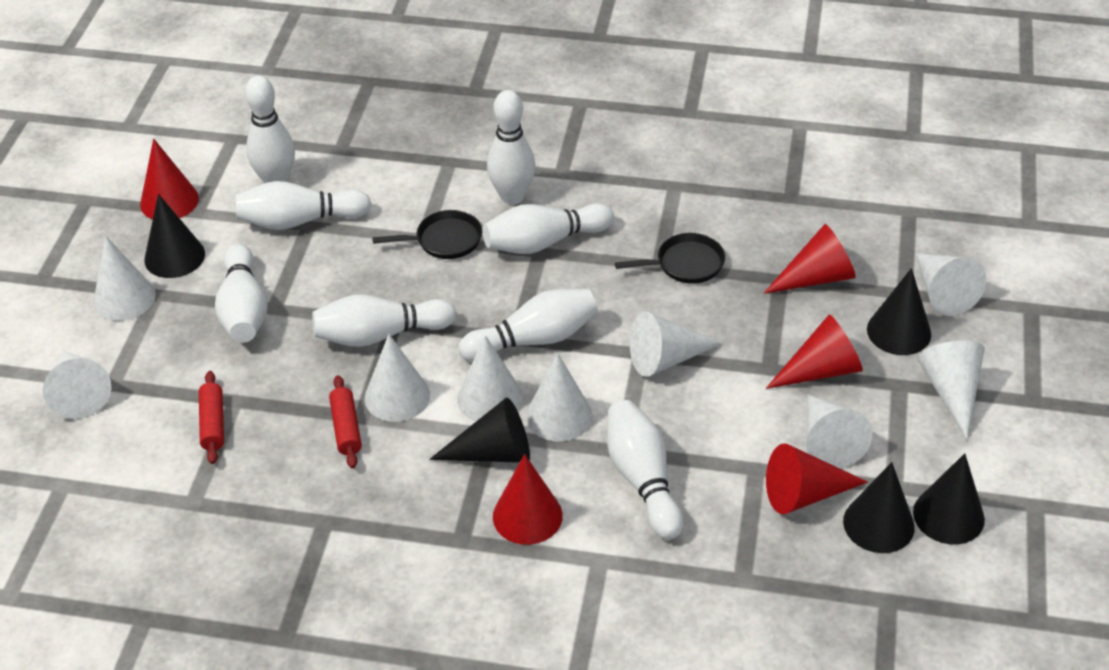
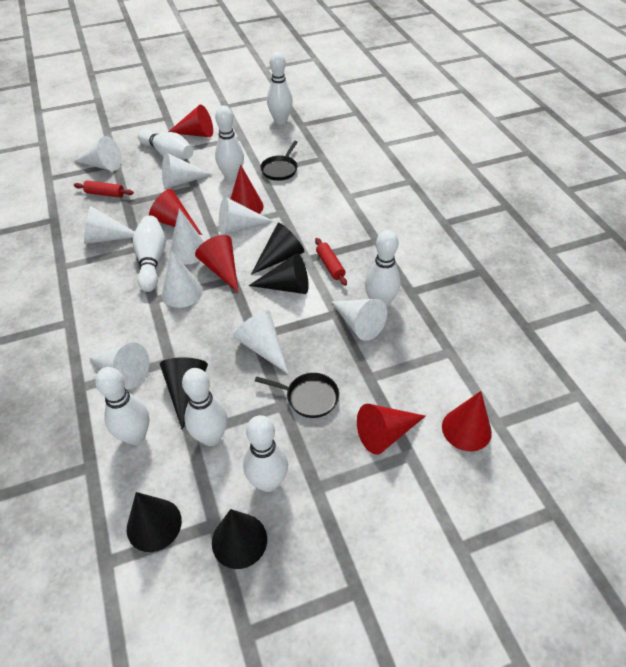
red cone: [140,138,199,219] [493,454,563,545] [764,224,856,294] [766,315,863,389] [766,443,868,514] = 5 -> [149,189,202,235] [168,105,213,137] [195,235,238,292] [230,165,264,214] [357,404,425,455] [442,391,492,451] = 6

